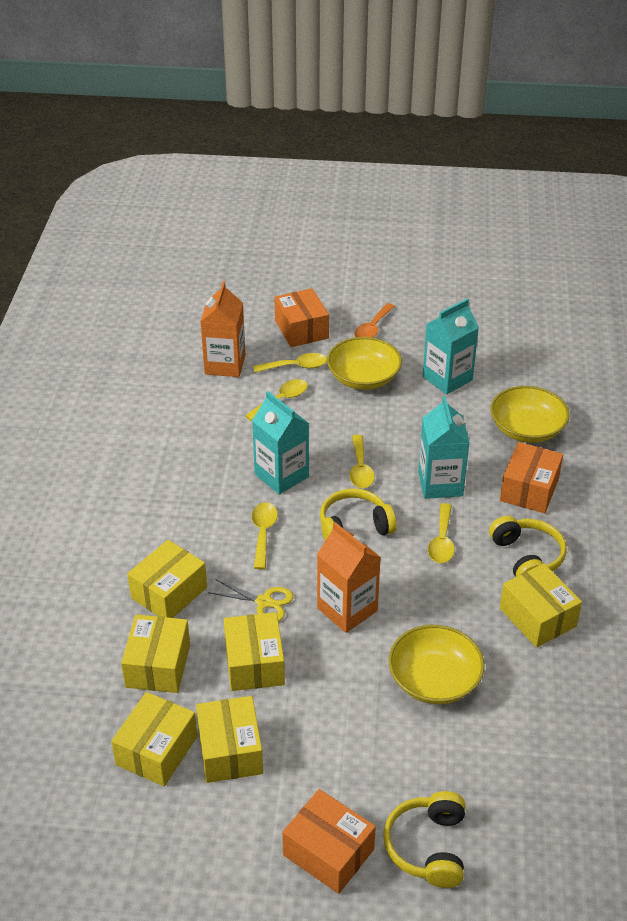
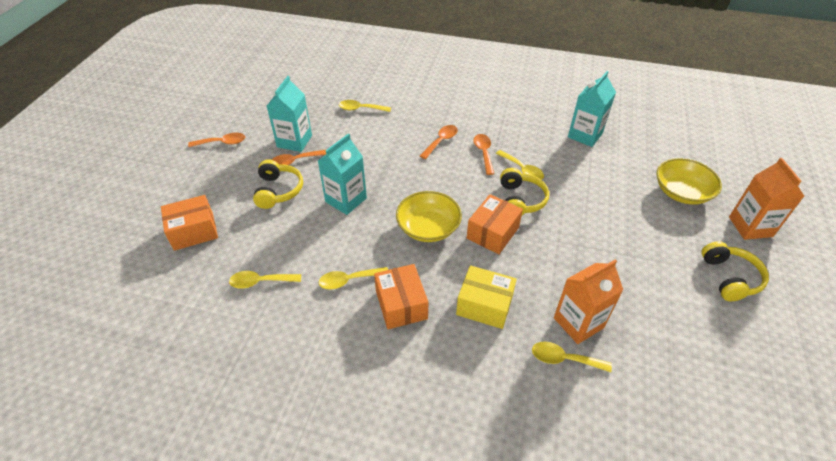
orange spoon: [354,303,395,338] = 1 -> [188,133,245,147] [272,150,326,165] [420,125,458,159] [473,134,494,175] = 4
yellow bowl: [327,337,402,390] [389,625,485,704] [490,386,569,443] = 3 -> [396,191,462,242] [656,158,722,205] = 2
yellow box: [111,692,197,786] [121,614,190,693] [127,540,207,618] [196,696,263,783] [224,612,285,691] [500,564,582,648] = 6 -> [456,265,517,329] = 1
yellow scissors: [208,579,294,621] = 1 -> none = 0

